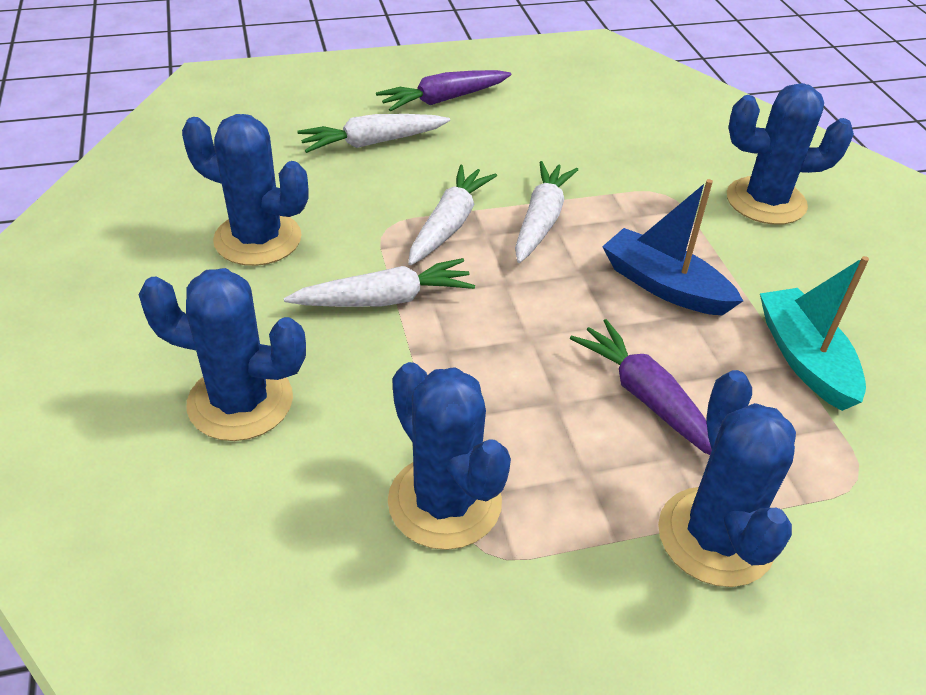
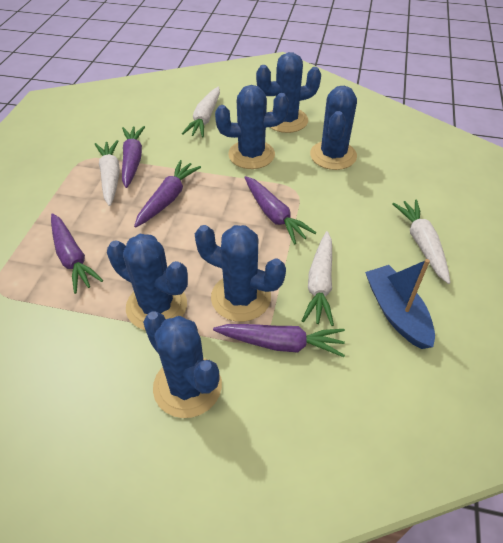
blue cactus: [138,268,306,441] [182,114,308,266] [388,362,511,550] [658,370,796,587] [727,83,854,225] = 5 -> [107,234,188,330] [143,311,222,418] [195,225,286,322] [215,85,289,169] [256,52,321,133] [310,86,357,170] = 6
purple carrot: [376,70,511,112] [570,319,712,455] = 2 -> [51,213,103,294] [122,126,145,188] [134,160,201,227] [213,324,345,357] [244,176,316,245] = 5
turquoise boat: [760,256,869,411] = 1 -> none = 0

